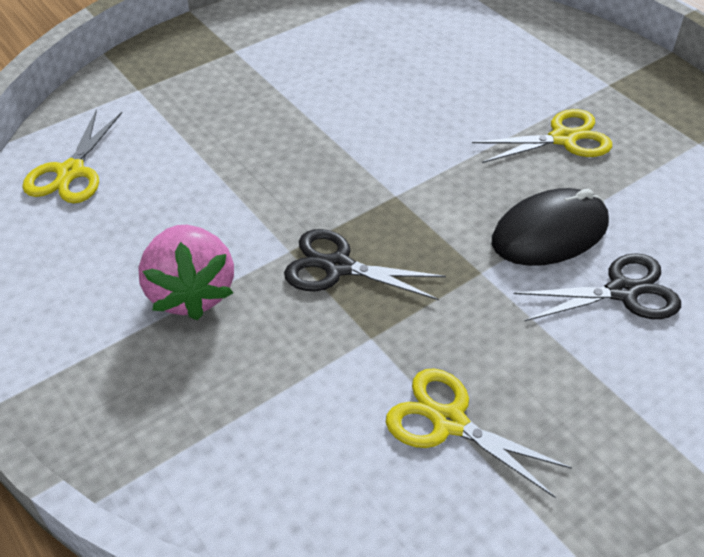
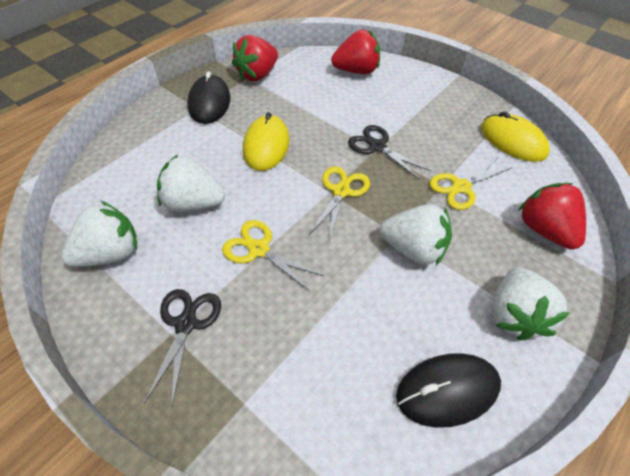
black mouse: [492,188,609,266] = 1 -> [187,71,231,124] [396,353,501,428] = 2
pink strawberry: [138,225,234,320] = 1 -> none = 0
red strawberry: none = 0 -> [232,35,278,81] [331,29,380,74] [518,183,586,250] = 3
white strawberry: none = 0 -> [61,201,137,267] [157,155,225,212] [380,204,452,265] [491,267,570,341] = 4
yellow mouse: none = 0 -> [243,112,289,171] [481,111,550,162] = 2

